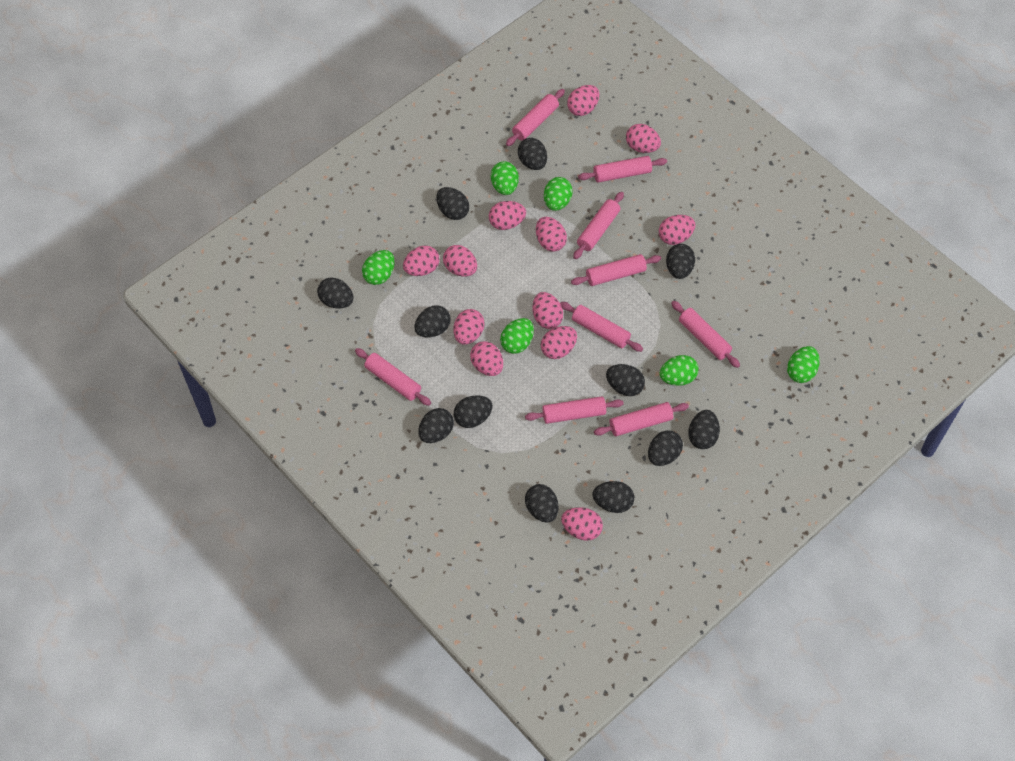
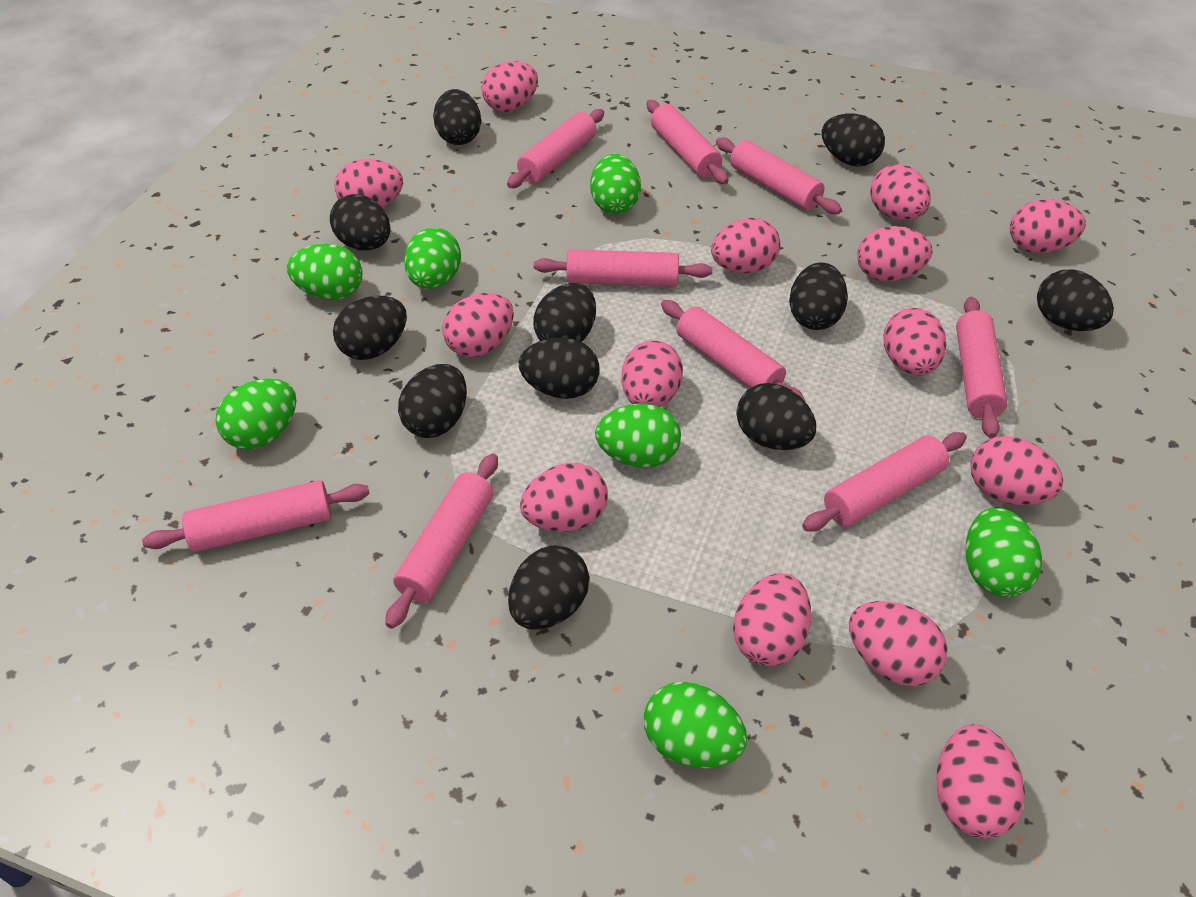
black egg: [317,278,354,309] [414,305,451,338] [418,408,454,443] [436,187,469,220] [454,395,493,428] [518,138,547,170] [525,484,558,523] [593,481,634,513] [606,364,645,396] [648,430,683,466] [666,244,695,279] [688,410,720,449] = 12 -> [330,194,390,250] [333,296,407,360] [398,364,467,438] [433,89,481,145] [508,545,589,630] [519,338,599,399] [533,283,596,342] [736,383,816,450] [789,262,848,330] [822,114,885,167] [1037,270,1114,331] = 11
green egg: [362,250,395,285] [491,161,519,195] [500,318,534,354] [544,177,573,211] [660,355,699,386] [787,346,820,383] = 6 -> [215,378,296,450] [287,244,362,300] [404,228,461,289] [590,154,641,214] [595,403,681,468] [644,682,748,768] [966,508,1042,597] = 7
pink egg: [403,245,439,276] [443,245,477,277] [453,309,485,345] [470,341,503,376] [489,201,526,230] [533,292,563,329] [536,217,567,252] [541,326,577,359] [561,507,603,541] [567,85,599,116] [626,124,661,153] [659,215,696,245] = 12 -> [334,159,403,207] [442,293,514,357] [482,61,538,112] [520,463,608,532] [621,340,683,407] [711,218,780,273] [733,573,811,666] [849,601,948,686] [857,226,932,282] [870,164,931,221] [884,308,947,376] [936,724,1025,839] [970,436,1063,505] [1010,199,1086,253] = 14

